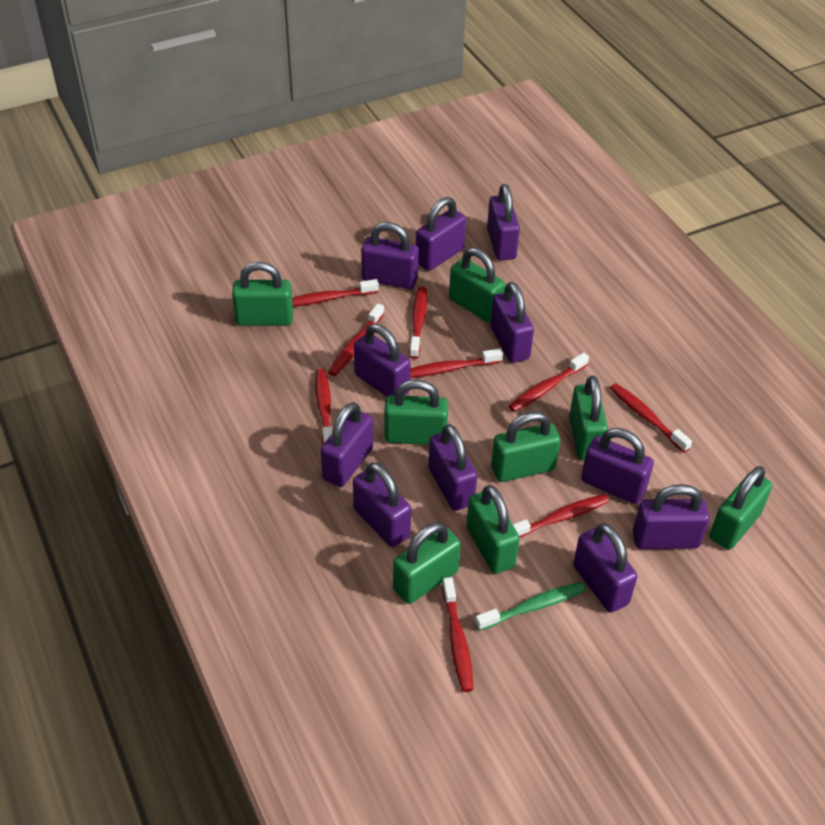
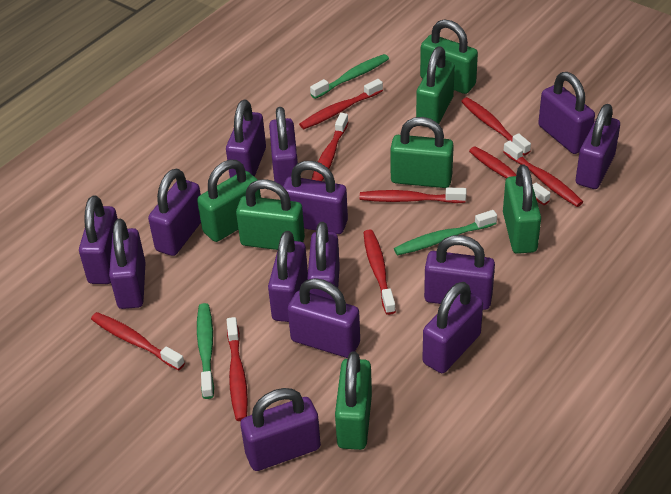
green padlock: [232,262,293,326] [384,379,448,445] [393,522,461,604] [449,248,505,323] [466,485,520,574] [491,411,560,482] [569,376,608,460] [710,466,772,550] = 8 -> [197,160,261,242] [236,179,305,250] [335,352,372,450] [390,117,454,188] [416,46,455,124] [420,19,478,94] [503,164,541,254] = 7
green toothbrush: [475,582,586,631] = 1 -> [197,303,214,399] [310,54,389,99] [394,210,497,255] = 3
purple padlock: [321,402,373,487] [353,462,411,547] [354,324,411,397] [361,222,419,289] [416,197,466,271] [428,424,477,511] [487,184,520,260] [491,282,534,363] [573,523,637,612] [581,428,654,504] [633,484,710,549] = 11 -> [79,196,118,284] [109,219,146,309] [148,169,201,256] [226,100,266,178] [240,388,321,471] [268,231,308,322] [269,107,298,186] [283,161,348,234] [288,278,360,358] [307,222,340,300] [423,282,483,373] [424,235,495,310] [538,72,595,154] [576,104,620,189] = 14

